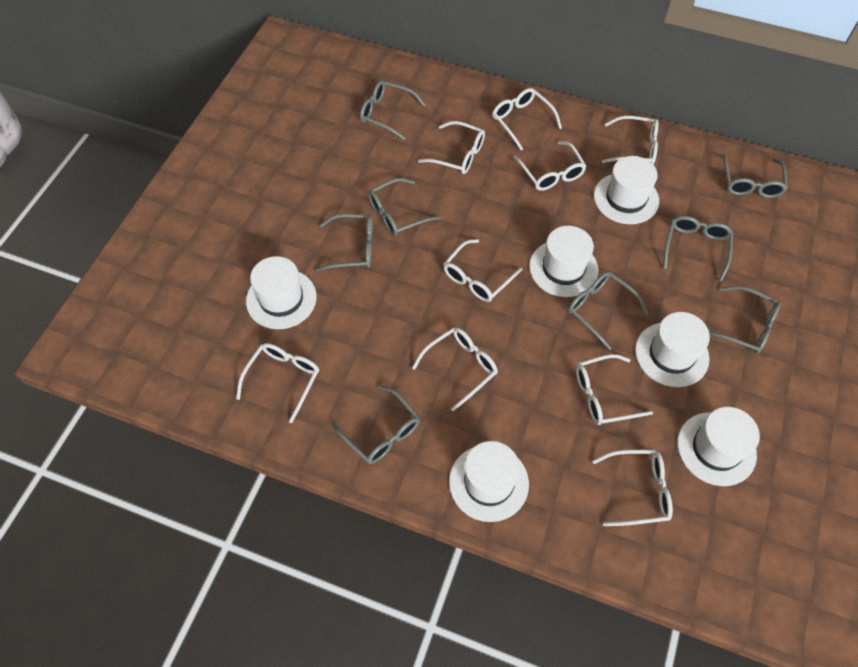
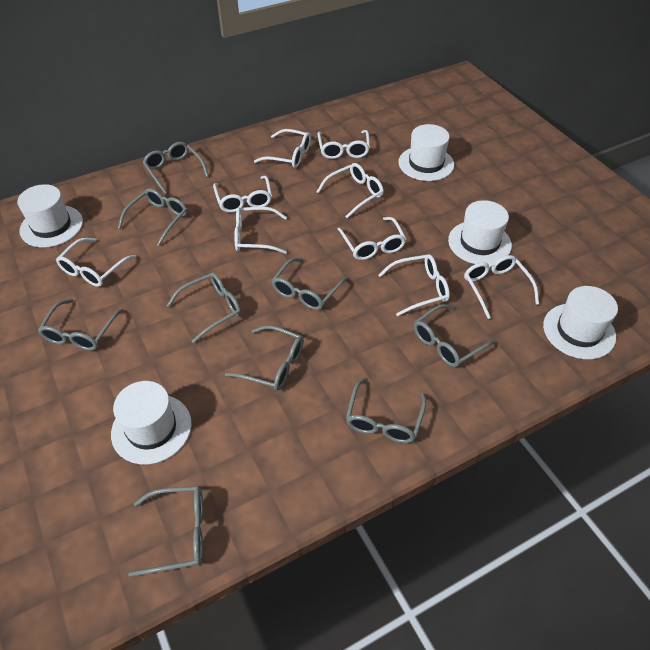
grey glasses: [316,214,372,271] [331,385,420,464] [360,80,426,140] [368,178,441,236] [568,271,648,350] [663,216,733,282] [709,286,781,354] [722,154,788,198] = 8 -> [38,299,124,351] [118,188,188,246] [128,486,203,577] [143,142,209,194] [167,273,241,343] [225,325,304,391] [271,258,348,310] [346,378,427,443] [414,304,495,367] = 9
white hat: [246,256,317,329] [449,441,529,522] [529,226,598,297] [594,156,659,224] [635,312,710,387] [677,407,760,486] = 6 -> [17,184,83,247] [111,381,192,464] [399,124,454,181] [448,200,512,264] [543,286,618,359] = 5

